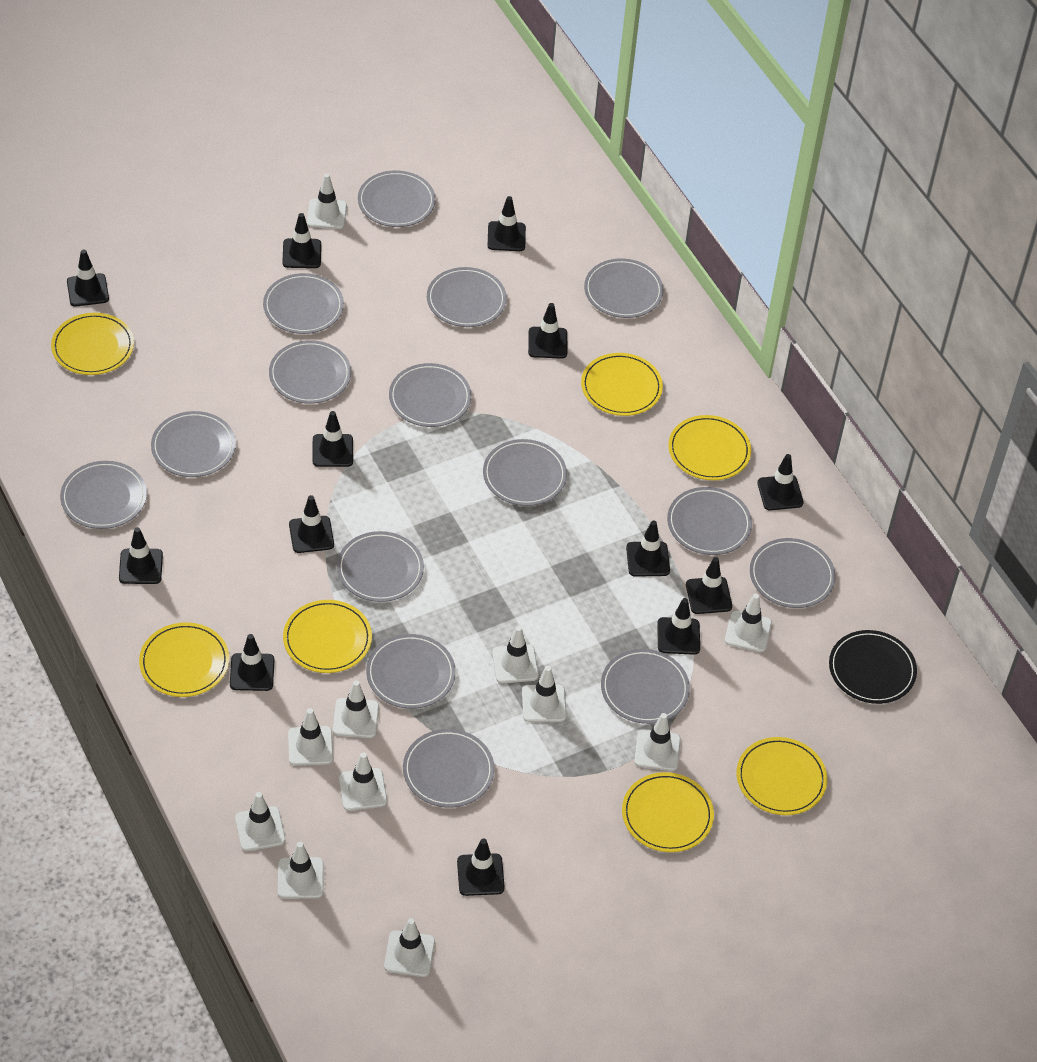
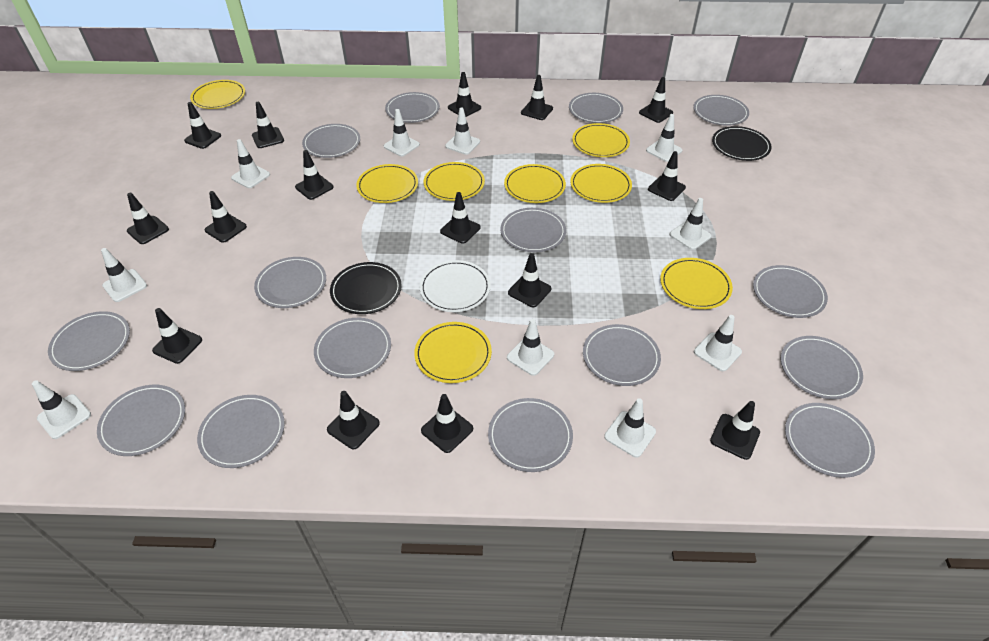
black plate: [829,630,917,704] = 1 -> [330,262,402,314] [712,126,772,161] = 2
black traffic cone: [67,249,109,307] [119,527,163,584] [230,634,275,691] [283,213,321,268] [289,495,334,553] [313,411,353,467] [457,838,505,896] [488,196,526,251] [528,303,567,359] [626,520,670,577] [657,598,700,655] [686,557,732,614] [757,454,804,511] = 13 -> [127,193,169,244] [152,308,202,364] [184,102,221,149] [205,191,247,243] [252,102,284,148] [295,150,334,200] [327,391,380,449] [421,394,473,453] [440,192,481,244] [448,72,481,117] [508,253,551,307] [521,75,553,120] [639,77,673,123] [648,151,686,201] [710,401,760,460] = 15
white plate: none = 0 -> [420,260,491,312] = 1
white traffic cone: [235,792,286,851] [278,842,324,899] [288,708,333,766] [307,173,347,229] [333,680,379,738] [339,752,387,811] [384,918,435,977] [492,626,539,683] [522,666,567,722] [634,713,681,771] [725,594,772,652] = 11 -> [32,380,91,439] [101,248,147,302] [231,139,270,188] [384,109,420,157] [445,107,480,155] [507,319,554,376] [604,398,656,458] [646,114,683,162] [670,198,711,250] [694,315,742,371] = 10
yellow plate: [51,313,134,375] [139,622,229,697] [283,600,372,673] [581,353,663,416] [622,772,714,852] [668,415,751,480] [736,737,827,815] = 7 -> [190,80,245,109] [356,164,418,203] [414,322,492,383] [424,162,485,201] [504,164,566,203] [570,164,632,203] [572,123,630,157] [660,258,733,309] = 8

